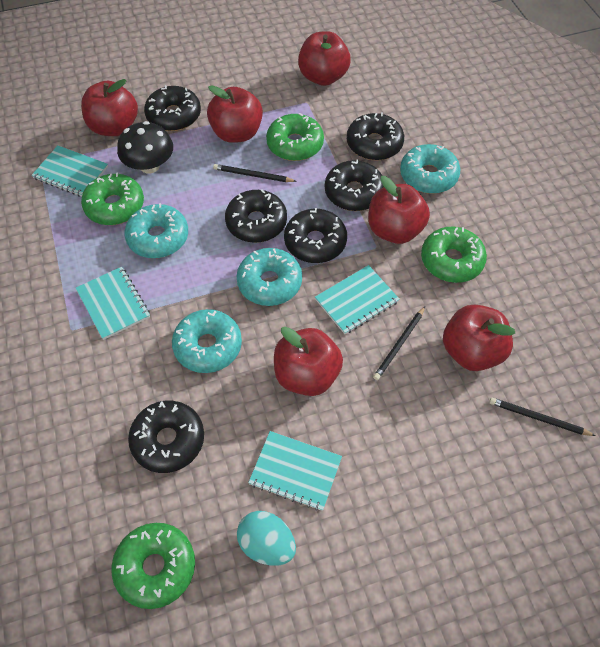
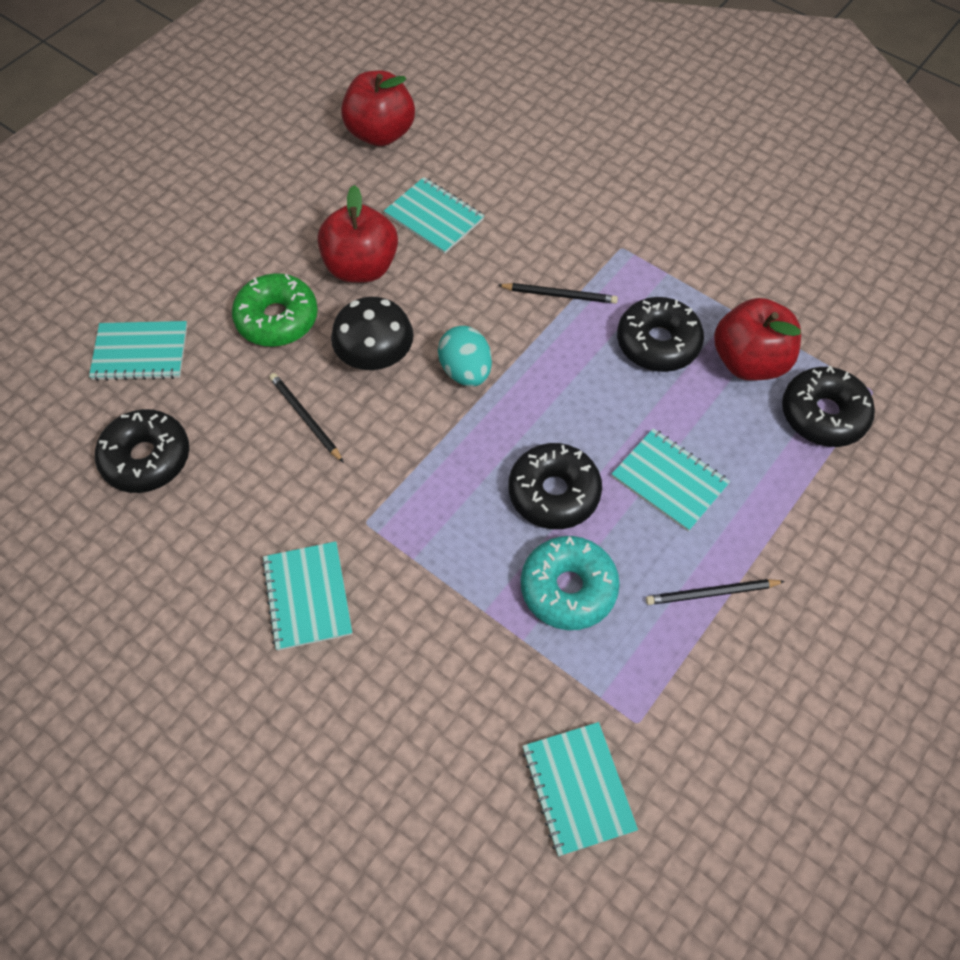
black donut: [128,401,204,473] [144,85,201,131] [225,190,287,243] [284,208,347,263] [325,160,384,211] [347,112,404,160] = 6 -> [95,409,189,493] [509,443,602,529] [617,297,704,372] [782,366,875,447] = 4
green donut: [81,173,144,225] [112,523,195,609] [266,113,324,161] [421,227,487,283] = 4 -> [232,273,318,347] = 1
red apple: [81,79,138,136] [207,85,263,143] [274,327,343,396] [298,31,351,86] [368,176,430,244] [443,305,515,371] = 6 -> [318,185,398,283] [341,71,415,146] [714,298,801,381] = 3
turquoise donut: [124,203,188,258] [172,309,242,373] [237,248,302,306] [400,144,460,194] = 4 -> [521,536,620,630] = 1
turquoise notebook: [31,145,108,197] [76,267,150,340] [248,431,342,511] [315,265,400,334] = 4 -> [89,321,187,381] [262,541,352,651] [384,177,484,254] [522,722,638,856] [612,428,730,532] = 5

